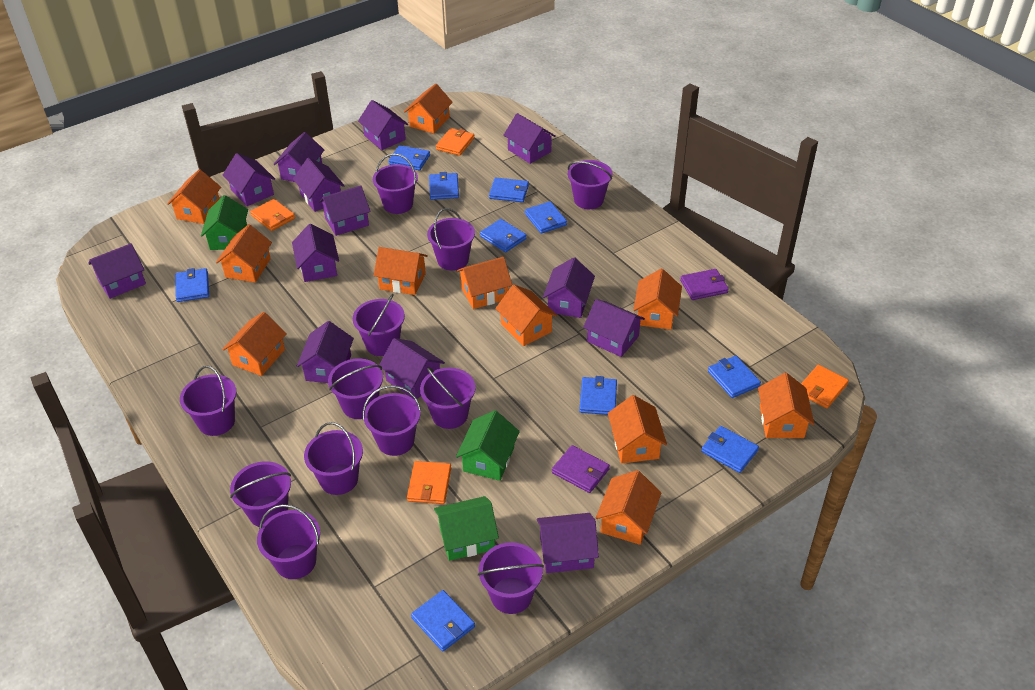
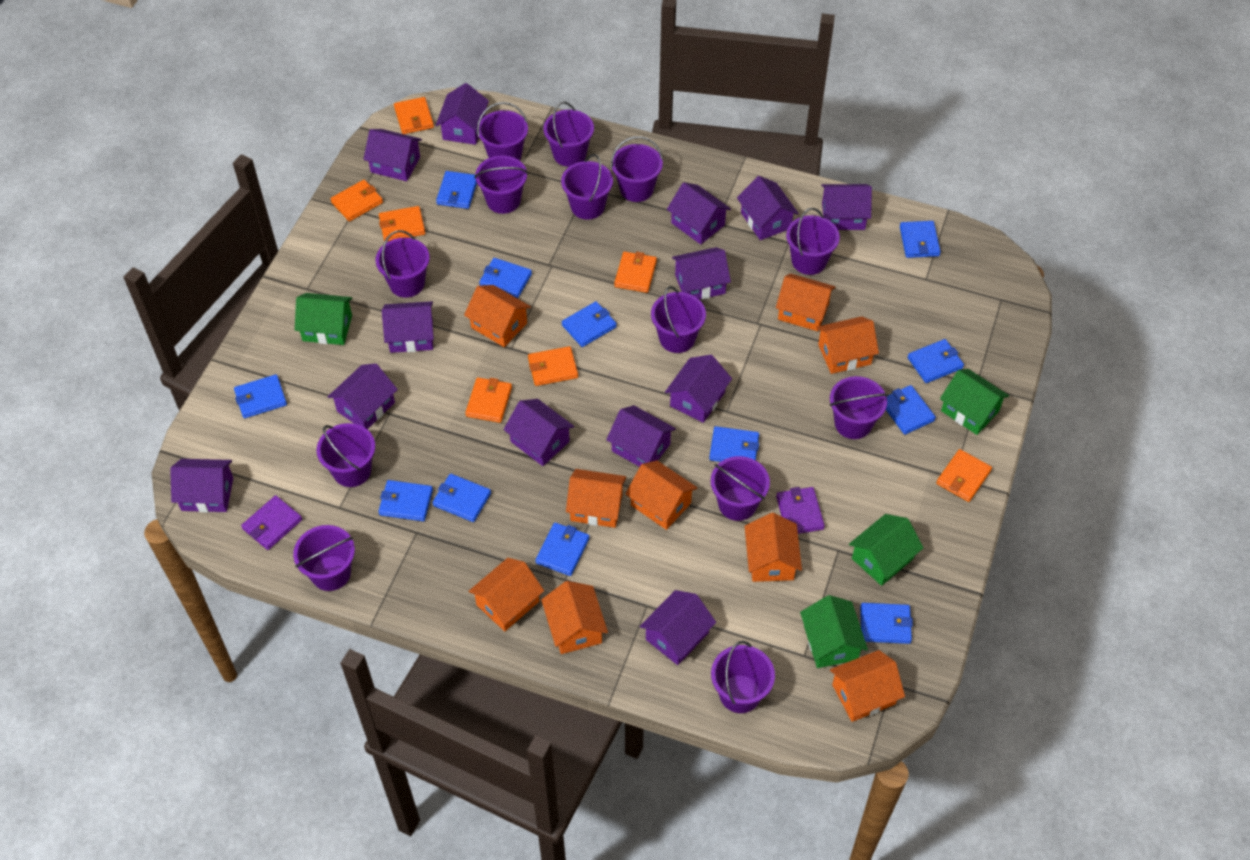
blue wallet: [175,268,209,302] [389,145,430,170] [411,590,475,652] [429,172,459,200] [480,219,526,252] [489,178,529,202] [525,201,567,234] [579,376,617,415] [701,426,759,473] [708,356,761,398] = 10 -> [234,374,287,418] [378,480,433,521] [432,474,491,522] [436,171,477,209] [479,258,532,298] [535,522,589,576] [562,301,617,347] [709,426,759,462] [860,603,913,644] [886,385,936,435] [900,221,941,258] [908,339,964,383] = 12
green house: [201,195,248,250] [434,496,499,561] [456,410,520,481] = 3 -> [295,293,353,345] [800,595,868,668] [849,514,924,586] [940,369,1009,435] = 4
orange house: [167,169,221,224] [216,224,272,283] [222,312,286,376] [374,247,428,295] [404,84,453,133] [457,257,512,309] [495,285,557,346] [596,470,661,545] [608,395,667,463] [633,269,682,330] [758,373,814,438] = 11 -> [464,285,531,347] [469,558,544,631] [541,581,608,654] [566,469,626,528] [625,460,697,530] [745,513,802,582] [776,273,835,331] [816,316,879,374] [830,650,905,722] = 9
orange wallet: [250,199,295,231] [407,461,451,504] [436,128,475,156] [801,365,849,408] = 4 -> [330,180,383,222] [379,206,425,241] [394,97,434,134] [465,378,512,423] [528,346,578,386] [614,252,657,293] [936,449,992,502] = 7
purple bucket: [180,366,236,436] [230,461,291,527] [257,504,320,579] [304,422,363,495] [328,358,383,419] [353,294,405,356] [363,385,421,456] [373,154,418,214] [420,367,476,429] [427,208,475,271] [478,542,544,614] [568,160,613,209] = 12 -> [293,525,355,591] [317,423,375,487] [376,230,430,298] [474,155,528,214] [477,102,528,161] [543,101,594,167] [561,154,613,219] [611,136,663,202] [651,286,706,353] [711,456,770,521] [711,641,775,713] [786,208,840,275] [830,376,888,439] = 13

